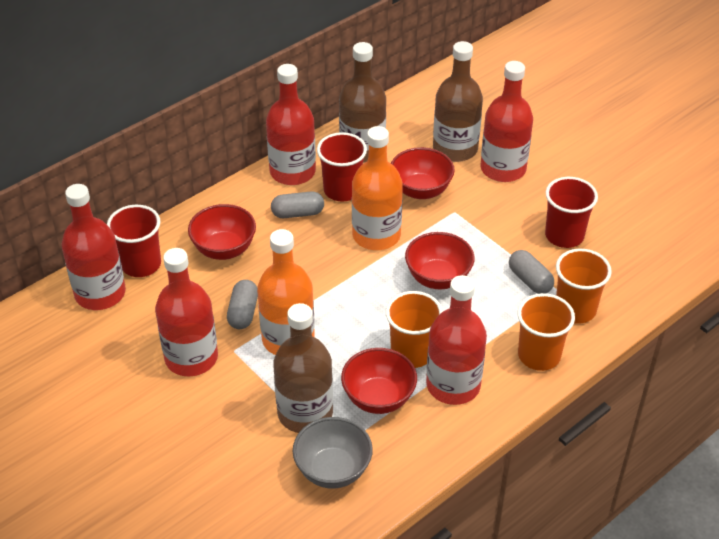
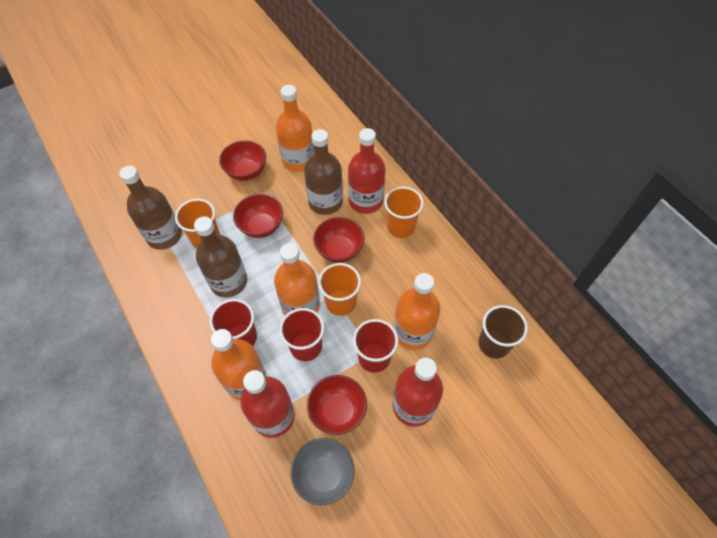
brown cup: none = 0 -> [478,305,528,358] = 1
grey capsule: [227,280,258,329] [271,191,324,218] [509,250,554,294] = 3 -> none = 0
orange bottle: [257,229,315,355] [352,126,403,250] = 2 -> [211,329,267,400] [274,243,320,315] [276,85,314,172] [394,273,440,350] = 4
red bottle: [61,184,126,310] [155,248,218,376] [266,64,316,185] [426,275,487,405] [480,61,533,182] = 5 -> [240,370,295,438] [348,128,385,214] [393,358,443,427] = 3

